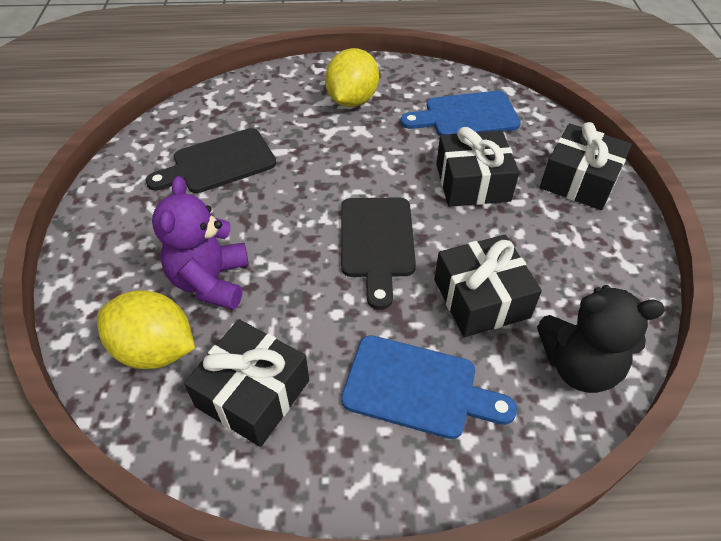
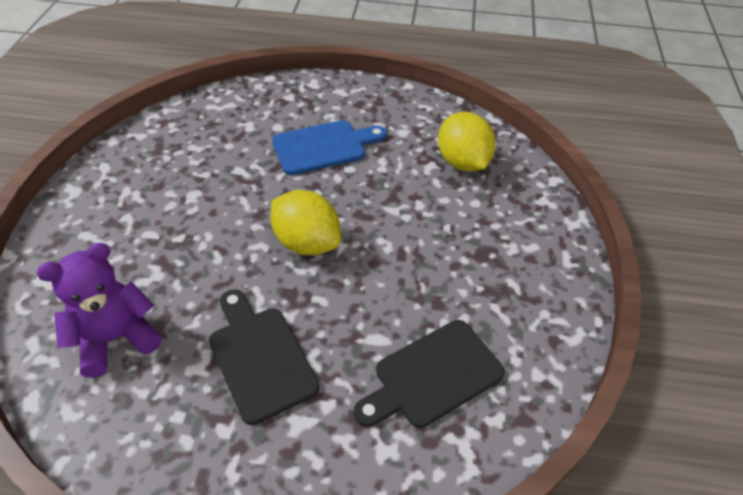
black gift: [184,319,309,447] [434,235,542,337] [436,127,519,207] [540,122,632,210] = 4 -> none = 0
black teddy bear: [537,285,665,393] = 1 -> none = 0
blue cutting board: [341,335,517,439] [401,91,521,136] = 2 -> [272,120,387,175] = 1

